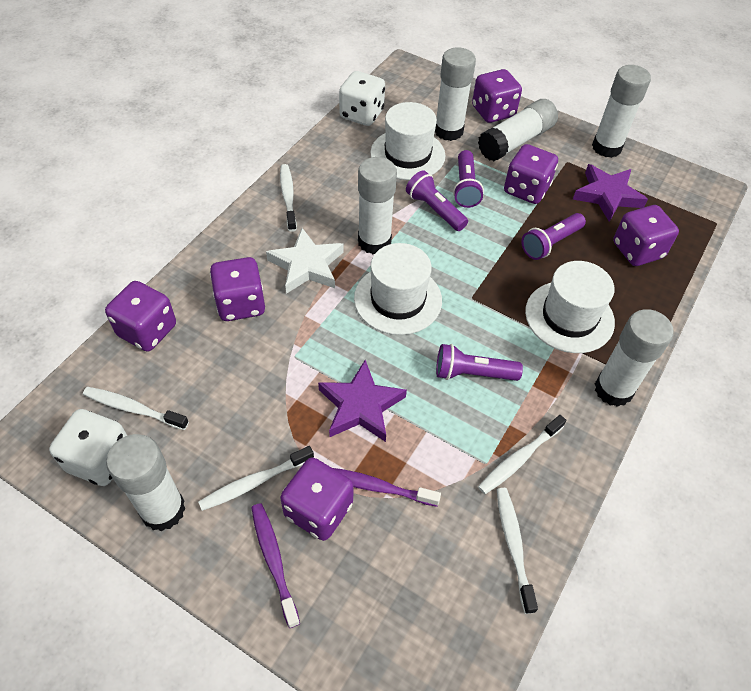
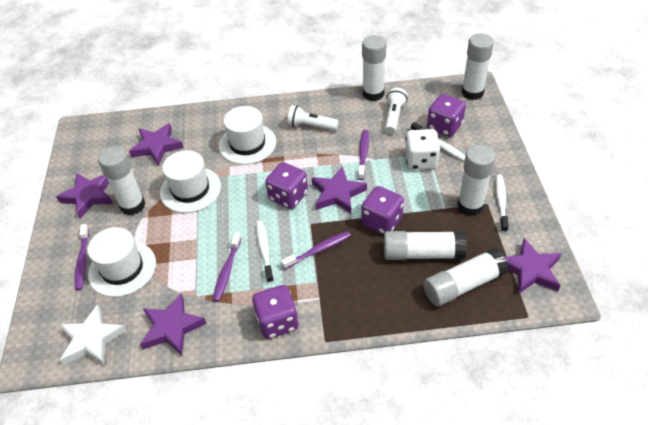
purple dice: [105,281,176,352] [210,257,265,321] [280,457,353,541] [472,69,522,123] [504,144,558,204] [613,205,679,266] = 6 -> [252,285,299,339] [265,162,308,209] [361,186,404,235] [427,94,466,137] = 4
purple flashlight: [406,170,468,231] [436,344,523,381] [453,150,484,208] [521,213,586,260] = 4 -> none = 0
purple star: [318,360,407,442] [573,164,648,222] = 2 -> [56,173,113,218] [129,123,184,166] [140,294,206,356] [312,166,367,213] [505,238,562,294] = 5
purple toothbrush: [251,503,300,628] [333,468,441,507] = 2 -> [75,224,89,291] [213,233,241,302] [281,231,351,270] [358,130,369,180] = 4
white dice: [49,409,127,486] [339,71,385,126] = 2 -> [405,129,441,170] = 1
white flashlight: none = 0 -> [287,105,339,131] [385,87,408,134] = 2
white toothbrush: [83,387,189,430] [198,446,314,511] [280,164,297,232] [478,415,566,494] [497,488,538,614] = 5 -> [256,220,274,283] [411,122,465,161] [495,174,509,233] = 3

